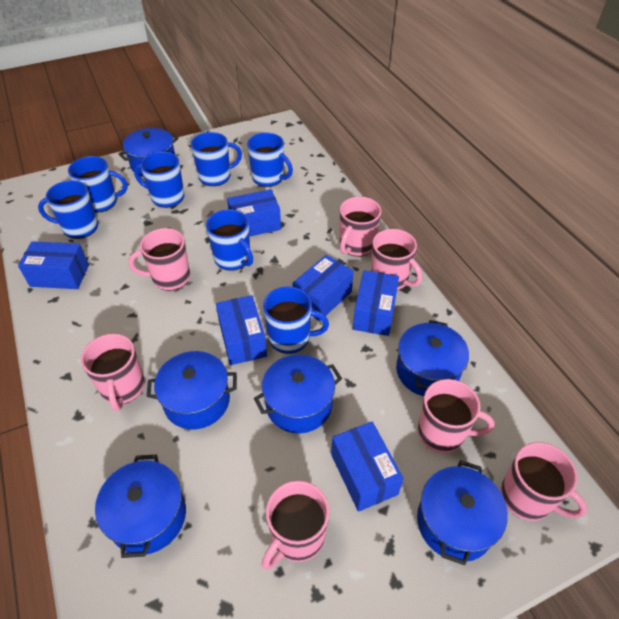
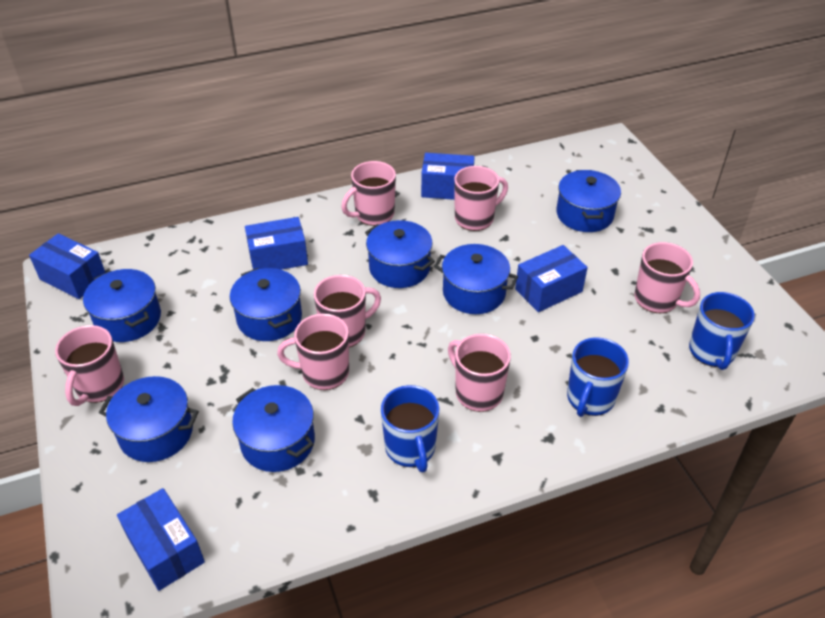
blue box: [18,241,89,289] [216,295,267,365] [227,189,281,237] [293,255,354,321] [331,422,404,512] [353,270,399,336] = 6 -> [29,233,106,299] [117,488,205,591] [245,217,308,270] [421,153,475,200] [515,245,588,312] = 5
blue mug: [38,180,98,239] [68,156,128,213] [134,152,185,208] [191,132,242,186] [206,210,253,271] [247,133,293,187] [263,286,329,354] = 7 -> [381,385,439,472] [567,337,629,417] [689,292,755,370] = 3
blue pot: [95,455,186,558] [118,128,179,177] [146,351,237,429] [254,355,342,433] [396,320,469,396] [417,460,508,565] = 6 -> [83,269,161,342] [99,376,199,462] [230,268,302,341] [232,385,315,472] [365,220,435,288] [434,244,518,314] [556,170,621,232] = 7

